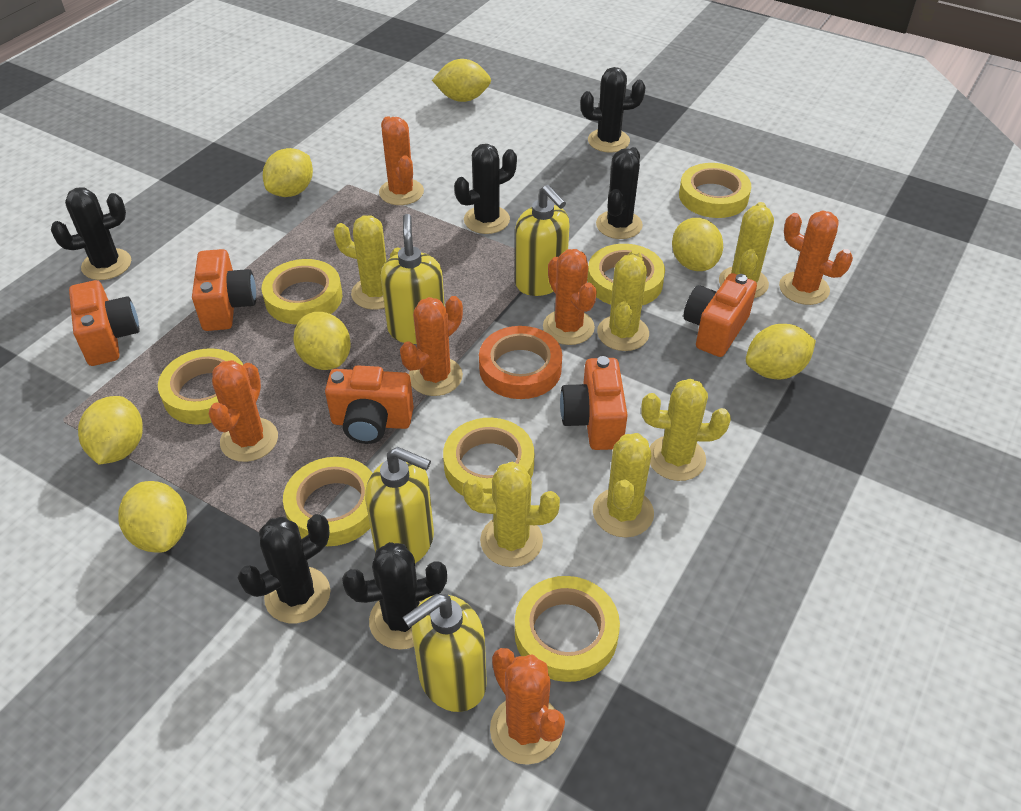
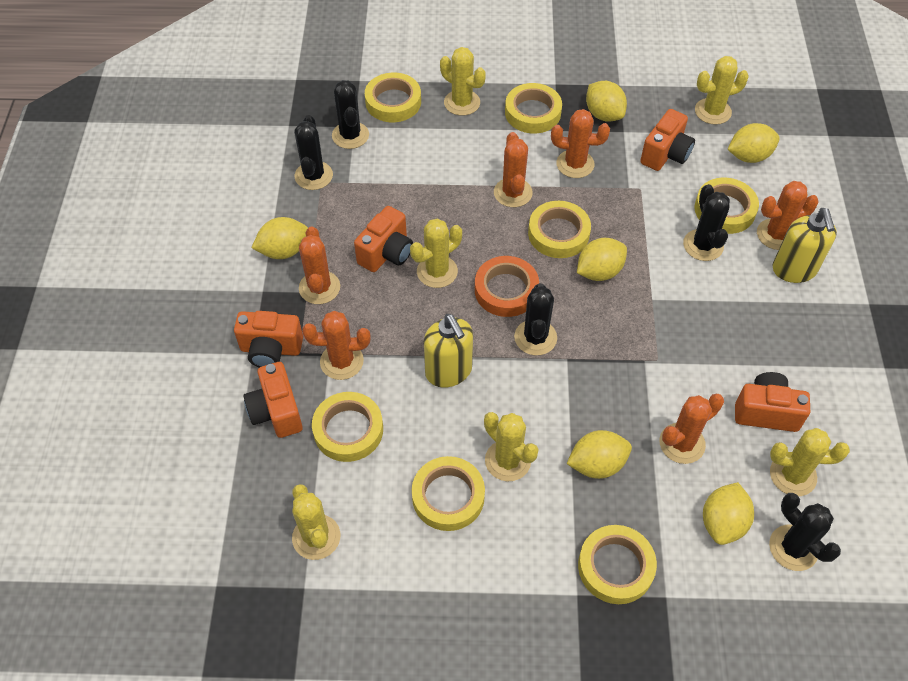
black cactus: [51,187,131,280] [238,514,330,623] [342,542,447,650] [454,144,517,234] [581,67,645,153] [596,147,643,239] = 6 -> [294,115,333,190] [332,80,369,149] [514,283,557,355] [683,184,730,261] [769,493,841,571] = 5
yellow lemon: [78,396,143,464] [118,481,187,553] [263,148,313,197] [293,312,351,370] [432,59,491,102] [672,218,723,271] [746,324,816,379] = 7 -> [251,217,308,259] [567,430,632,479] [577,238,627,281] [586,81,627,122] [703,482,754,545] [728,123,780,163] = 6
yellow soap dispenser: [365,447,434,563] [381,214,445,344] [402,594,487,712] [515,185,570,296] = 4 -> [424,314,473,388] [772,208,837,283] = 2

